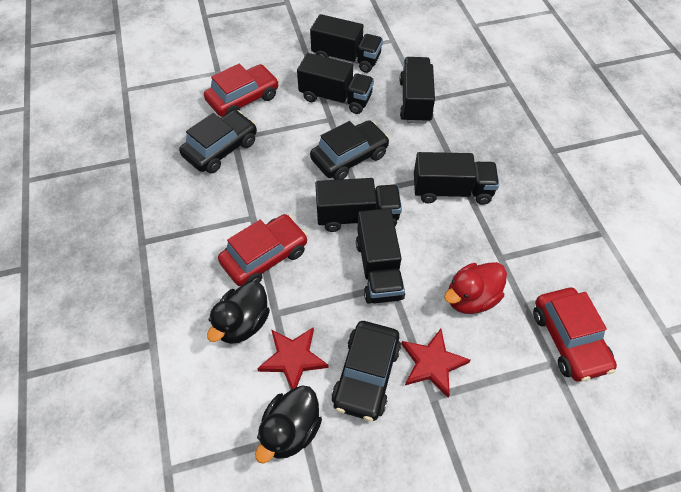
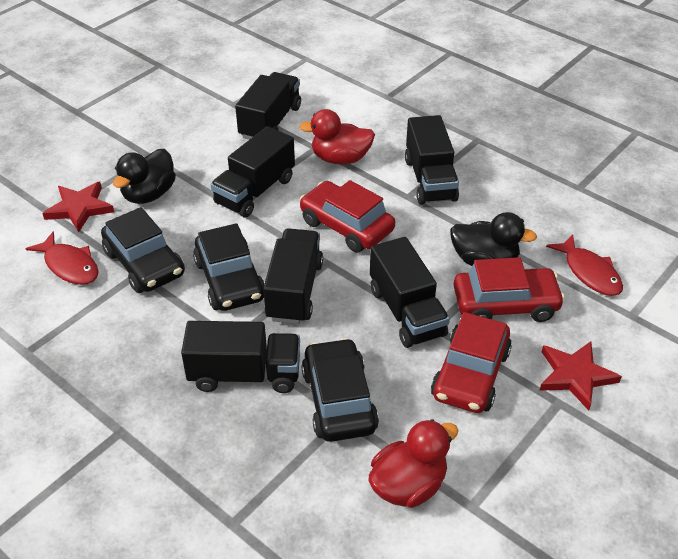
red duck: [444,262,507,314] = 1 -> [299,109,375,164] [369,419,458,508] = 2
red fish: none = 0 -> [25,231,99,285] [546,234,623,296] = 2

